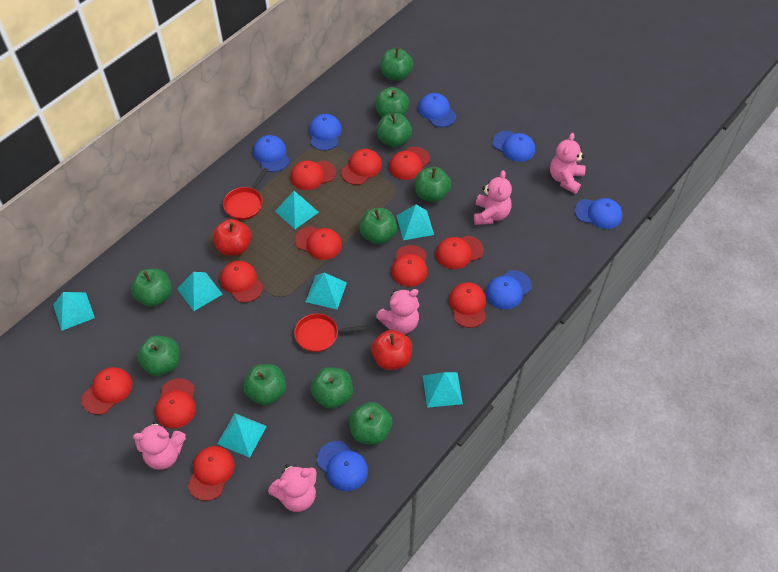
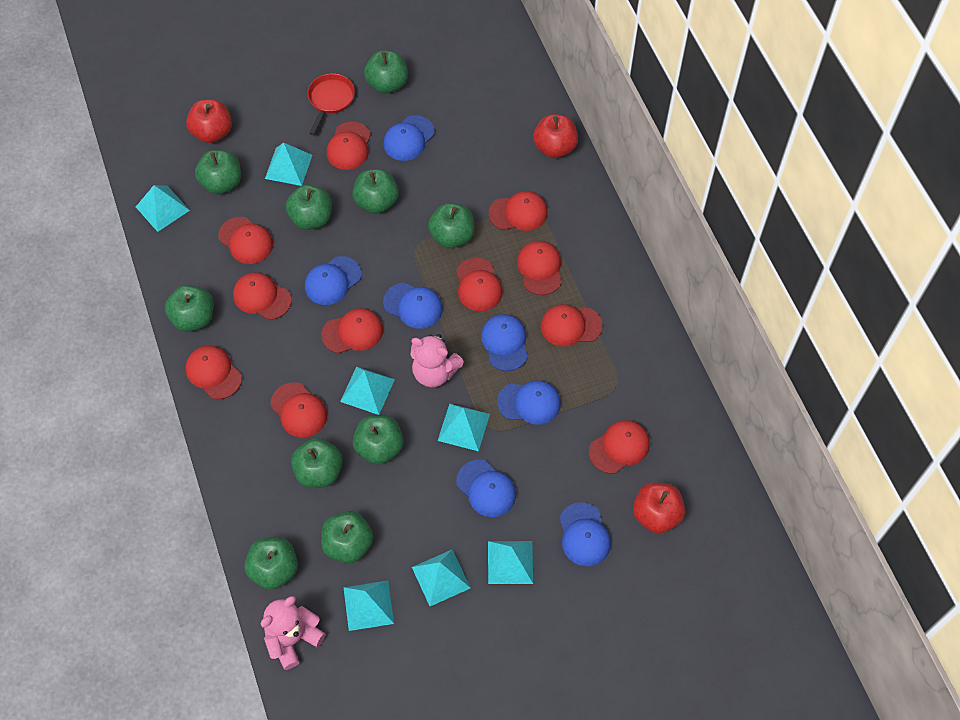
pink teddy bear: [133,421,186,470] [268,464,317,512] [376,289,419,334] [474,170,512,225] [550,133,586,194] = 5 -> [260,596,326,670] [410,334,464,388] = 2
red apple: [213,219,251,256] [371,330,412,370] = 2 -> [186,99,232,143] [533,114,578,158] [633,482,685,534] = 3
red pan: [223,168,268,220] [294,313,368,352] = 2 -> [307,73,355,135] = 1

